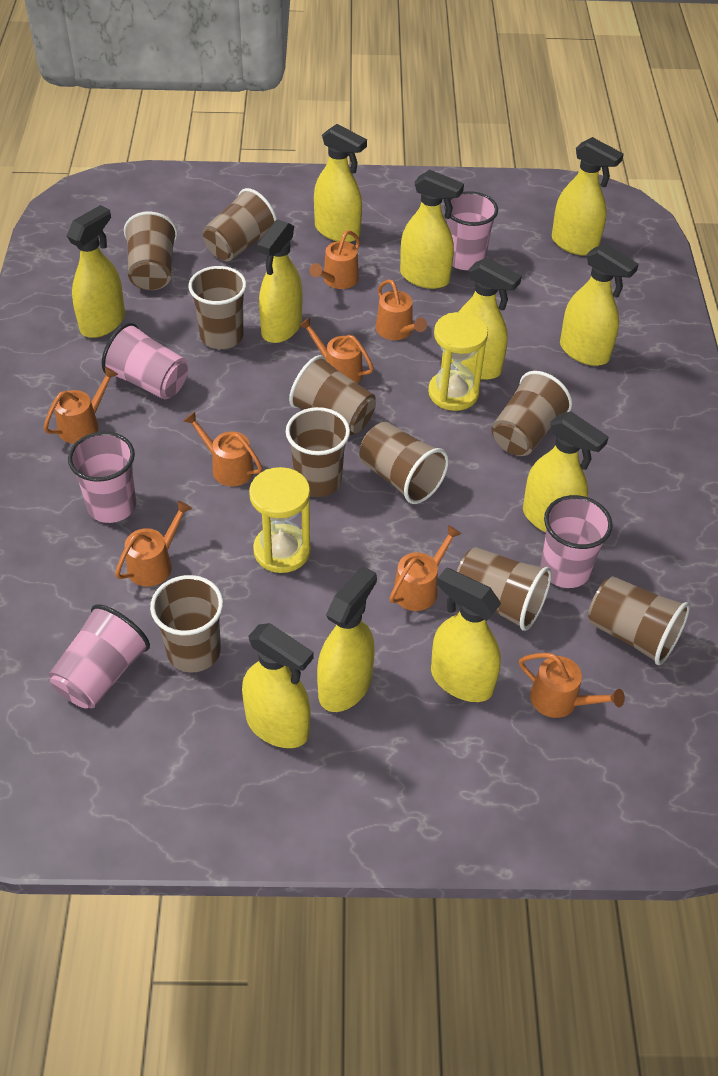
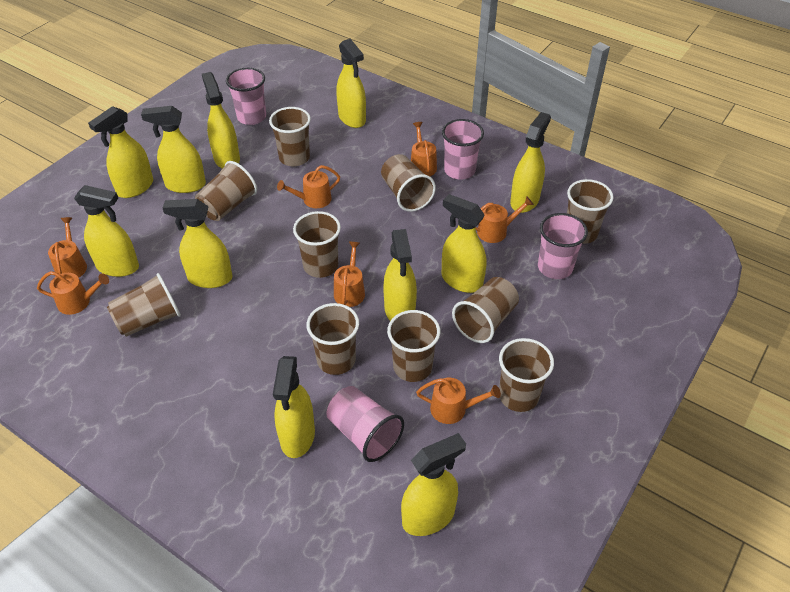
orange watering can: [44,367,118,444] [115,501,192,587] [184,412,262,486] [299,317,374,383] [310,230,360,289] [376,279,427,340] [390,525,462,611] [519,653,625,718] = 8 -> [37,271,109,315] [48,217,87,278] [277,165,340,208] [334,242,365,307] [411,122,437,176] [416,378,501,424] [476,196,534,243] = 7
pink cup: [48,604,150,708] [68,432,136,523] [102,323,188,399] [444,191,498,270] [541,495,613,588] = 5 -> [226,68,266,125] [326,386,404,462] [442,119,484,180] [538,213,588,279] = 4
yellow hourglass: [249,467,311,573] [428,312,488,411] = 2 -> none = 0

